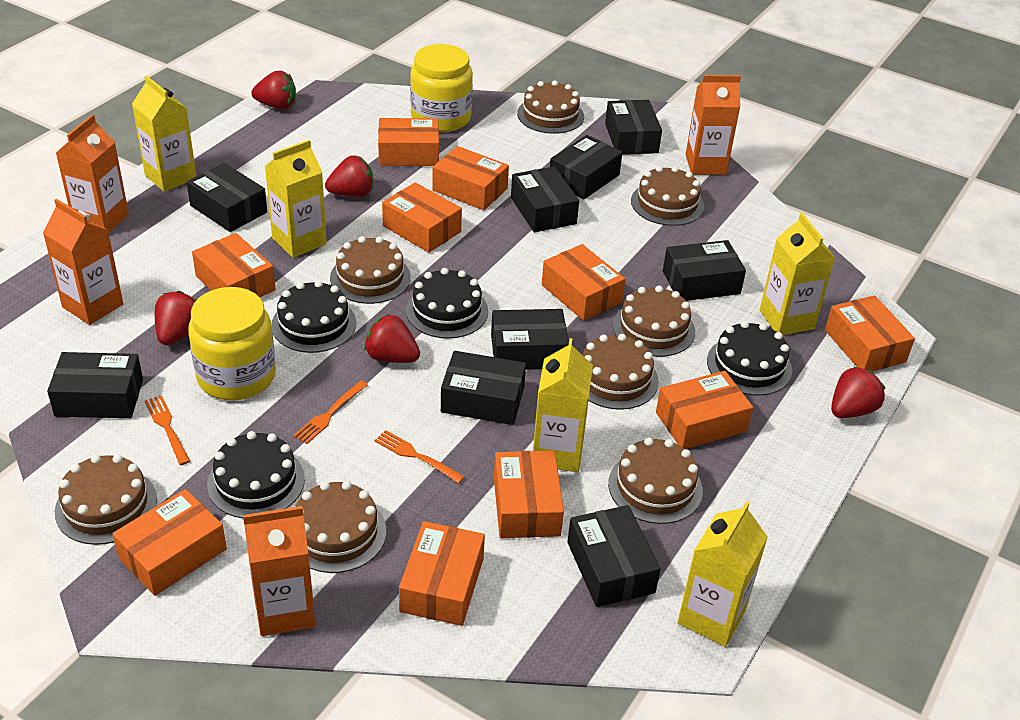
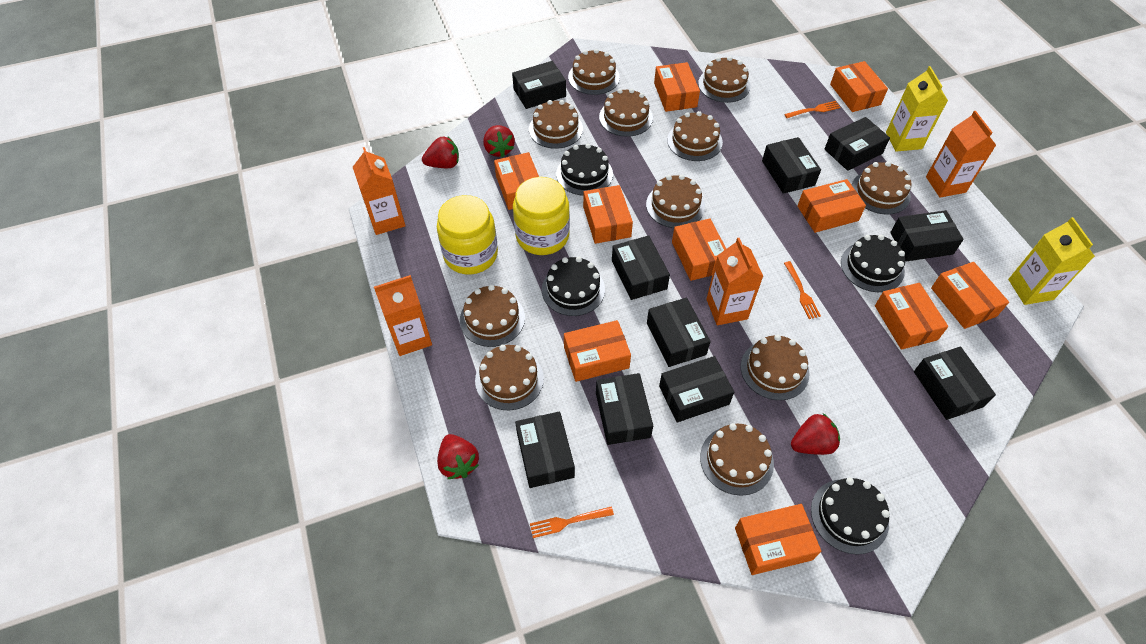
black box: [47,352,143,418] [187,163,267,232] [441,351,526,425] [491,309,569,370] [511,166,579,232] [550,135,623,200] [567,505,661,607] [605,100,662,155] [663,240,746,301] = 9 -> [512,61,566,109] [515,411,575,488] [596,373,653,445] [612,235,670,300] [647,298,711,367] [659,356,734,423] [762,137,821,194] [825,117,890,171] [890,210,964,261] [914,347,996,420] = 10
brown cake: [55,455,157,545] [295,481,386,573] [330,236,411,304] [517,80,584,134] [582,334,659,410] [608,437,703,524] [613,286,695,357] [631,166,704,226] = 8 -> [460,285,525,347] [475,345,544,410] [529,100,583,149] [568,49,620,95] [599,89,653,137] [646,175,705,228] [667,111,723,161] [698,56,751,103] [700,423,774,496] [740,335,810,400] [852,162,911,215] = 11
red strawberry: [155,291,196,345] [251,71,296,110] [325,155,373,197] [364,314,420,363] [831,366,885,418] = 5 -> [422,137,459,168] [437,434,479,479] [483,125,515,157] [791,413,840,455] = 4
yellow carton: [132,75,196,192] [265,140,327,258] [533,338,593,472] [677,501,768,647] [760,213,835,335] = 5 -> [886,66,948,152] [1008,217,1095,305] = 2

